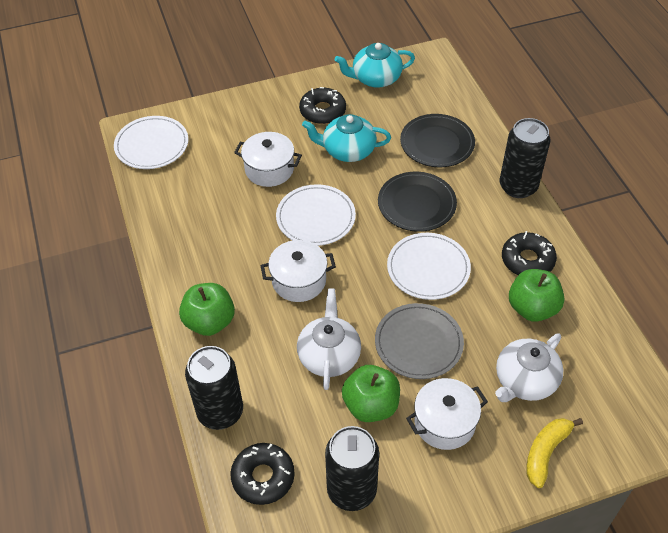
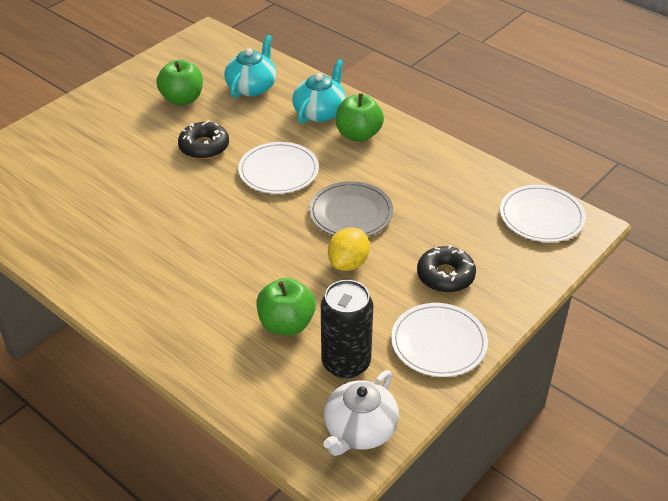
black can: [185,346,243,430] [325,426,379,511] [500,118,550,198] = 3 -> [321,280,373,379] = 1
black donut: [230,443,295,505] [299,87,346,124] [502,231,557,275] = 3 -> [178,120,229,159] [417,245,476,293] = 2
black plate: [378,172,457,232] [400,114,475,167] = 2 -> none = 0
white pot: [234,132,302,187] [260,240,336,302] [406,378,488,450] = 3 -> none = 0
white teapot: [297,288,361,390] [495,333,563,402] = 2 -> [323,370,399,456] = 1
yellow banana: [526,418,583,488] = 1 -> none = 0
yellow lemon: none = 0 -> [328,228,370,271] = 1

